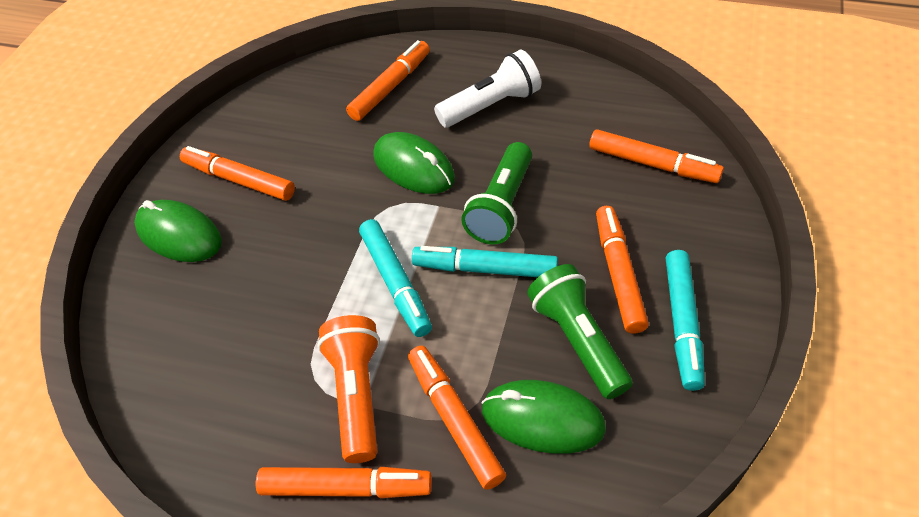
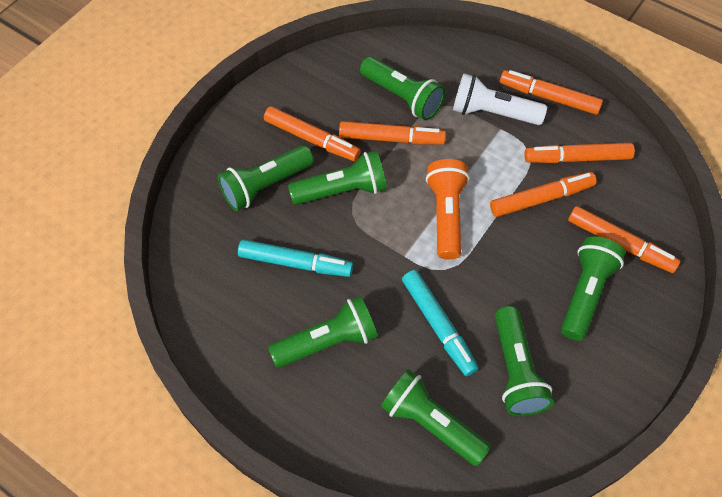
green flashlight: [461,142,532,244] [527,264,633,399] = 2 -> [218,145,314,211] [268,296,378,368] [288,151,387,205] [360,57,445,120] [381,369,491,466] [495,306,554,416] [561,236,625,341] = 7
green mouse: [134,200,222,262] [373,132,455,194] [481,380,606,454] = 3 -> none = 0
turquoise marker: [359,219,432,337] [412,246,558,277] [666,250,705,391] = 3 -> [238,240,353,277] [402,270,478,376] = 2

